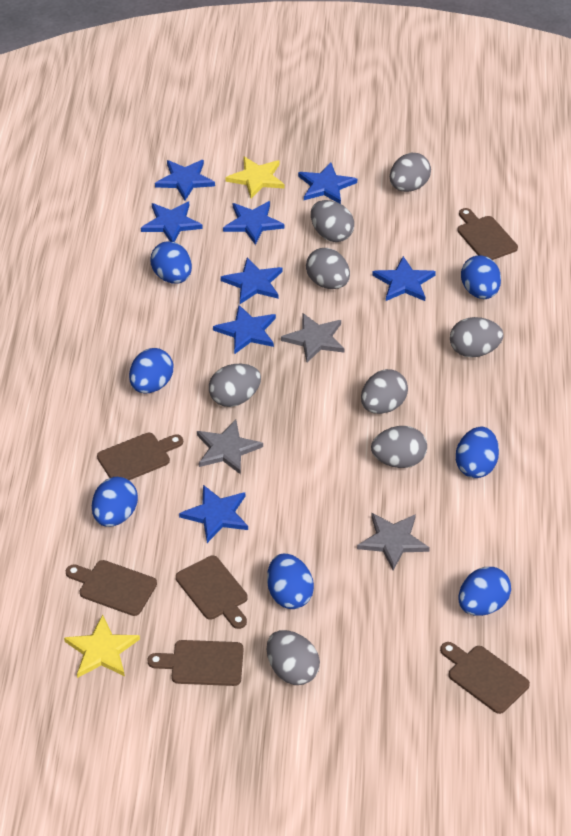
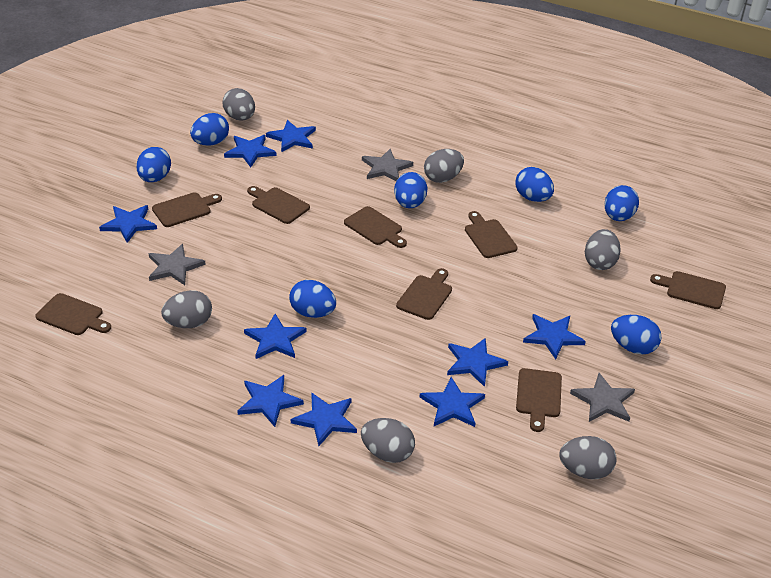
blue star: [141,202,203,242] [155,160,215,200] [179,485,248,543] [213,305,276,354] [221,257,283,304] [223,201,284,245] [298,162,357,204] [372,256,436,301] = 8 -> [99,205,157,243] [224,135,276,167] [238,375,304,427] [244,314,306,359] [266,120,316,152] [291,393,357,446] [420,377,485,427] [447,338,508,387] [523,314,586,360] = 9
brown cutting board: [66,560,157,616] [97,433,183,480] [147,640,244,686] [176,556,248,629] [440,642,530,714] [457,208,518,260] = 6 -> [35,293,111,335] [152,192,222,227] [247,186,310,224] [344,206,407,248] [396,268,452,320] [465,211,518,258] [516,368,562,432] [650,271,726,309] = 8
grey egg: [209,364,261,407] [267,630,320,685] [306,248,350,289] [311,200,354,242] [361,369,408,414] [371,426,427,468] [390,153,431,192] [450,317,504,357] = 8 -> [161,290,212,328] [222,88,255,121] [361,418,415,463] [424,149,464,183] [559,436,617,479] [585,229,621,270] = 6
yellow star: [64,615,140,678] [226,157,285,198] = 2 -> none = 0

